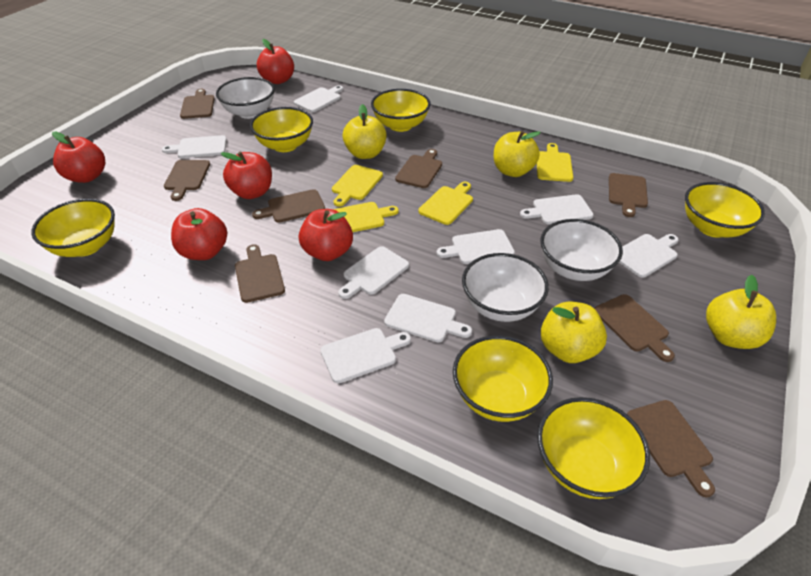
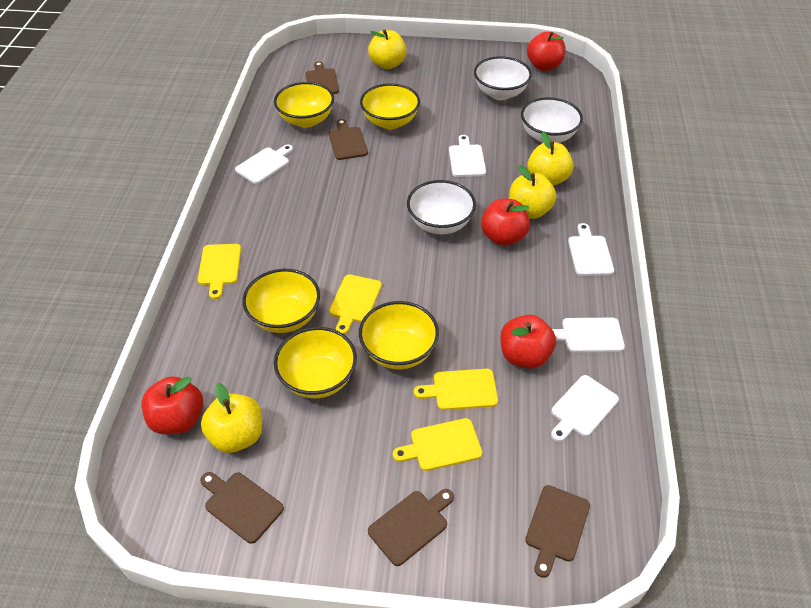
brown cutting board: [164,160,210,201] [180,89,215,119] [235,244,285,303] [252,189,325,223] [395,149,442,188] [595,294,675,362] [609,173,648,217] [627,400,715,497] = 8 -> [200,472,284,544] [305,61,339,94] [329,119,368,160] [368,489,454,566] [525,485,590,578] = 5
red apple: [52,132,105,183] [171,208,227,260] [220,152,272,199] [257,39,294,84] [299,209,353,261] = 5 -> [142,376,203,434] [481,198,530,246] [500,315,556,369] [527,32,566,71] = 4
white cutting board: [162,135,227,158] [294,85,343,112] [320,328,411,383] [338,246,409,299] [384,294,472,342] [437,229,515,264] [520,194,594,224] [619,234,679,278] = 8 -> [235,144,293,184] [449,135,486,177] [551,375,619,442] [552,318,625,352] [568,223,614,276] = 5
yellow bowl: [31,199,115,257] [250,107,313,152] [371,89,430,132] [453,335,553,422] [537,397,650,499] [685,182,765,238] = 6 -> [242,269,320,333] [274,82,334,128] [274,327,357,398] [359,301,439,369] [360,83,420,129] = 5

